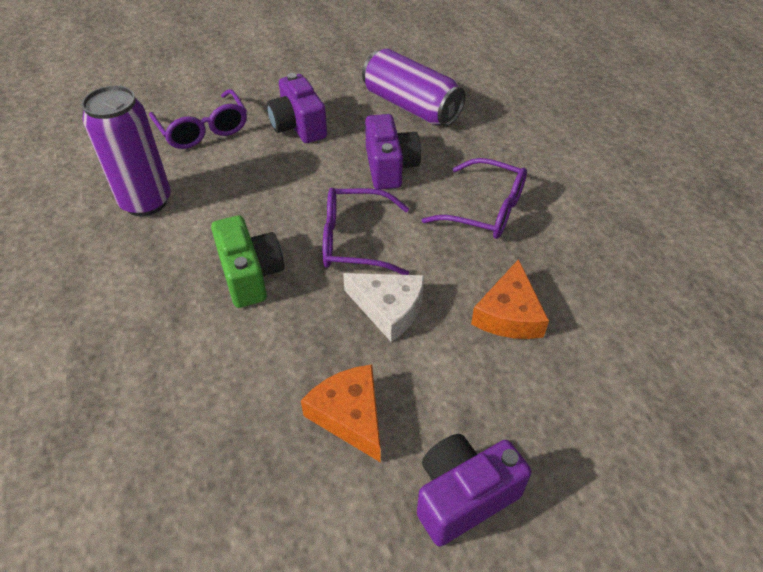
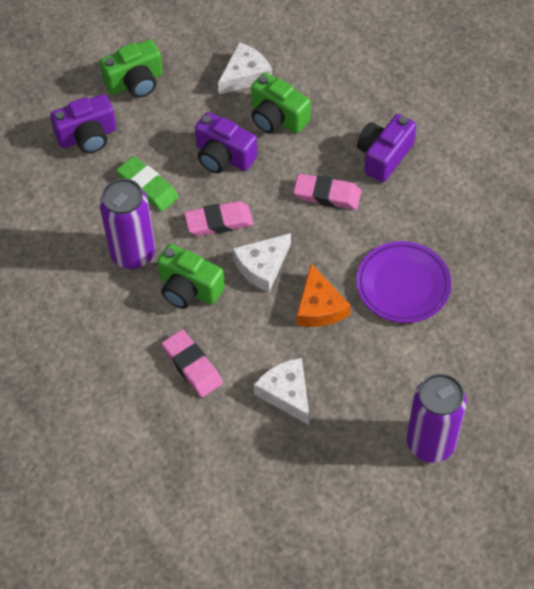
green camera: [211,215,284,308] = 1 -> [100,39,163,98] [157,244,225,309] [251,73,311,133] = 3
green eraser: none = 0 -> [116,156,179,212] = 1
orange cheese: [301,365,381,463] [471,259,549,339] = 2 -> [296,264,351,327] = 1
pink eraser: none = 0 -> [161,330,223,397] [184,201,253,236] [293,174,361,210] = 3
purple glasses: [149,89,247,149] [323,188,409,275] [422,158,527,239] = 3 -> none = 0
purple plate: none = 0 -> [356,241,451,323] = 1
white cheese: [343,273,424,342] = 1 -> [218,42,272,95] [232,233,291,292] [254,358,309,425] = 3

